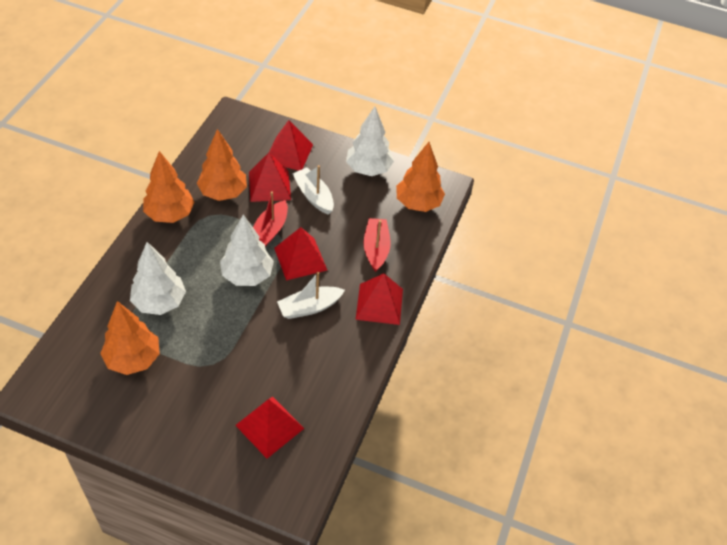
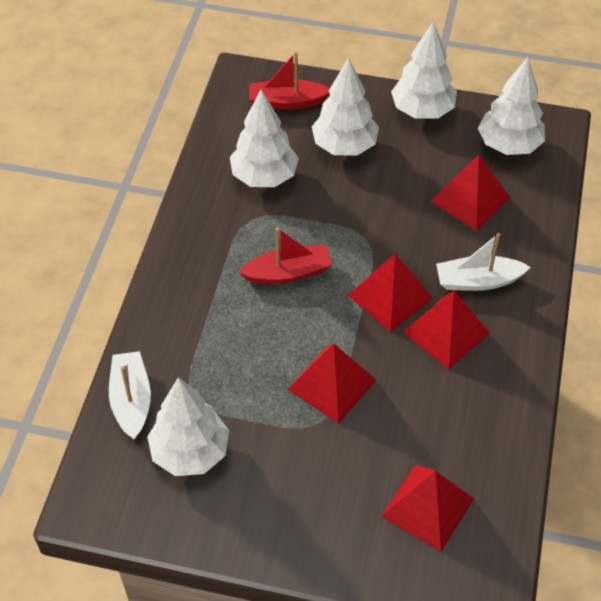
orange tree: [100,301,160,375] [143,151,194,223] [197,129,247,201] [396,142,445,212] = 4 -> none = 0
white tree: [130,242,186,315] [220,214,274,286] [346,107,394,176] = 3 -> [147,377,229,476] [230,89,299,187] [312,58,379,156] [391,21,457,119] [478,57,545,155] = 5

